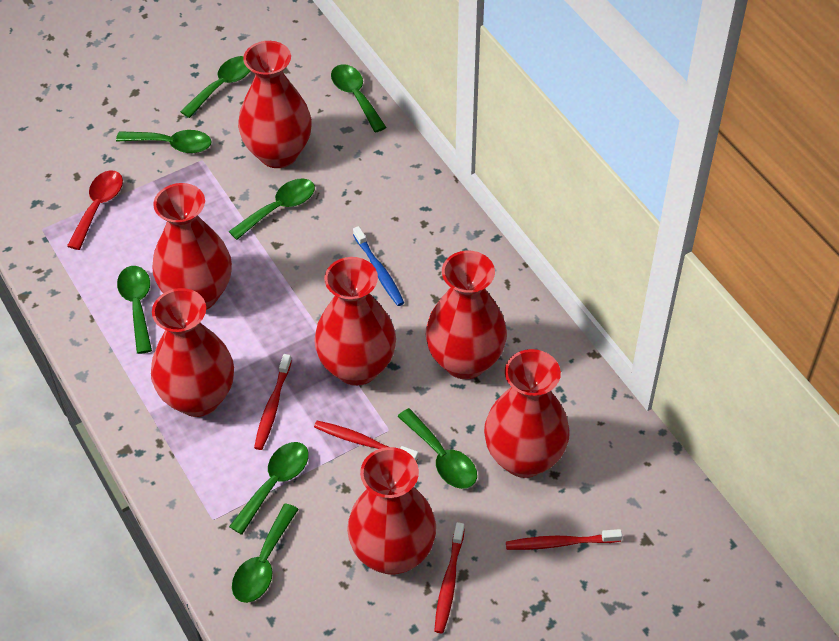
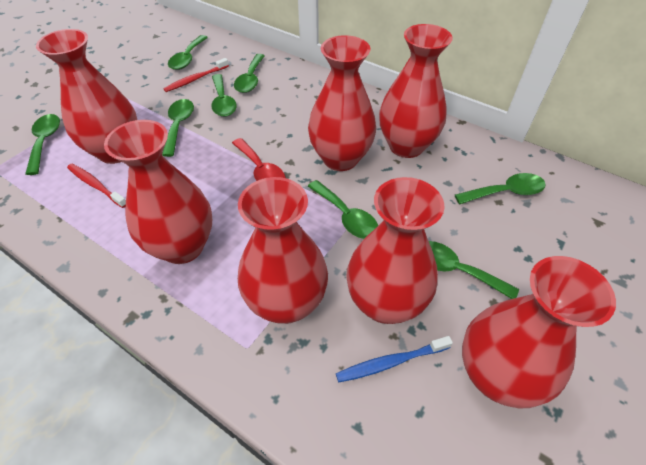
red toothbrush: [254,354,292,450] [314,421,418,461] [434,522,465,633] [506,529,622,550] = 4 -> [67,164,126,208] [163,58,229,92] = 2

